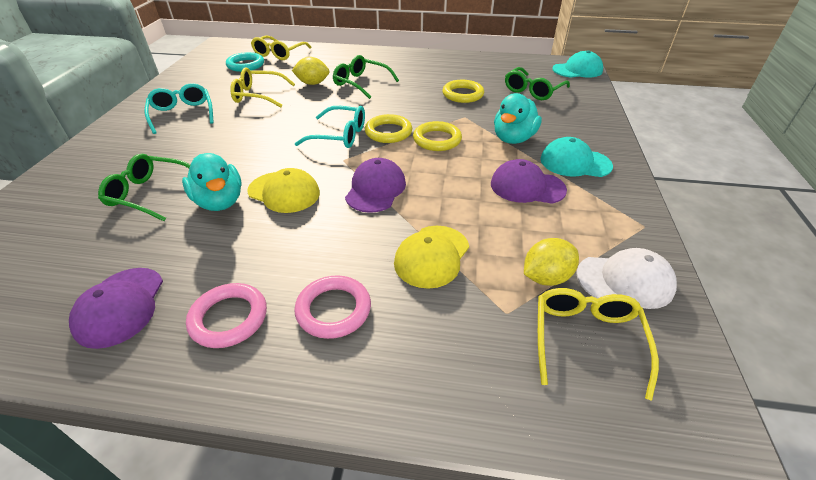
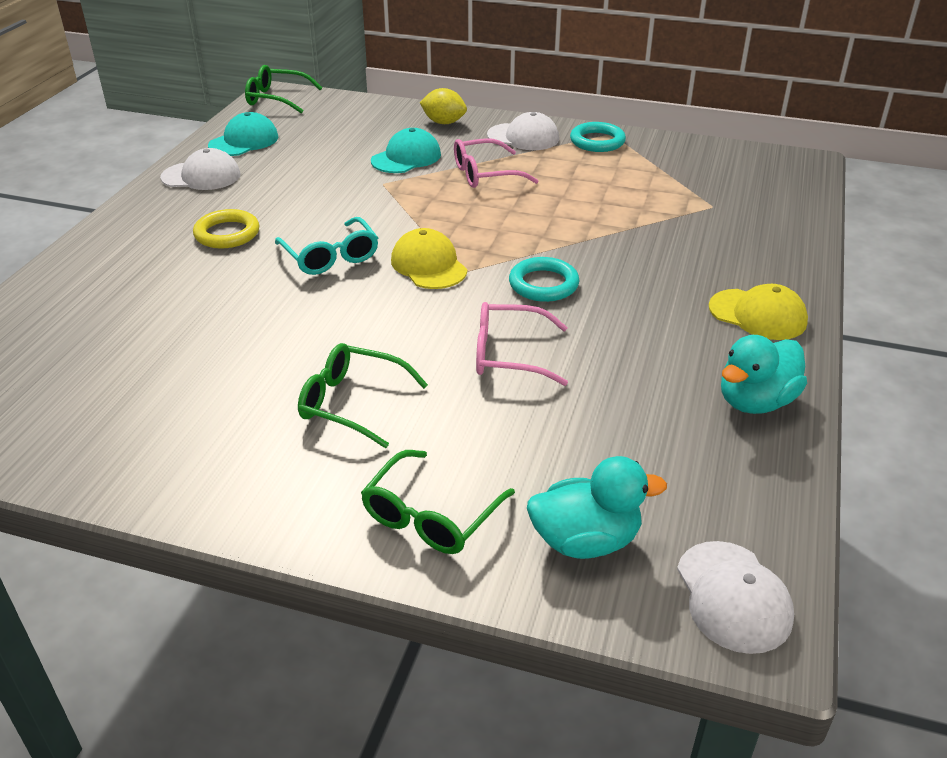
pink glasses: none = 0 -> [454,138,539,188] [476,302,568,386] = 2
pink ring: [186,283,267,348] [294,275,371,339] = 2 -> none = 0
purple cap: [69,268,163,349] [345,158,406,213] [491,159,567,204] = 3 -> none = 0
turquoise glasses: [144,83,214,134] [295,106,365,148] = 2 -> [275,217,378,275] = 1
turquoise ring: [226,52,264,72] = 1 -> [509,257,579,302] [570,122,626,152] = 2
white cap: [576,248,677,309] = 1 -> [160,148,240,190] [487,112,559,150] [677,541,794,654] = 3
yellow glasses: [230,67,295,107] [251,35,312,60] [538,288,659,401] = 3 -> none = 0
yellow lemon: [292,57,329,85] [524,238,579,286] = 2 -> [420,88,467,124] = 1
yellow ring: [365,114,412,143] [413,121,462,151] [442,80,484,103] = 3 -> [193,209,260,248] = 1

